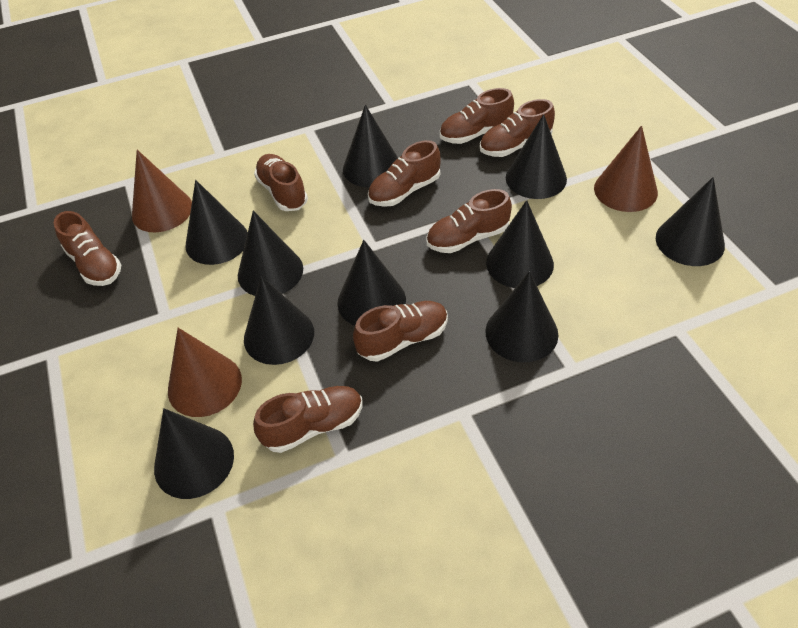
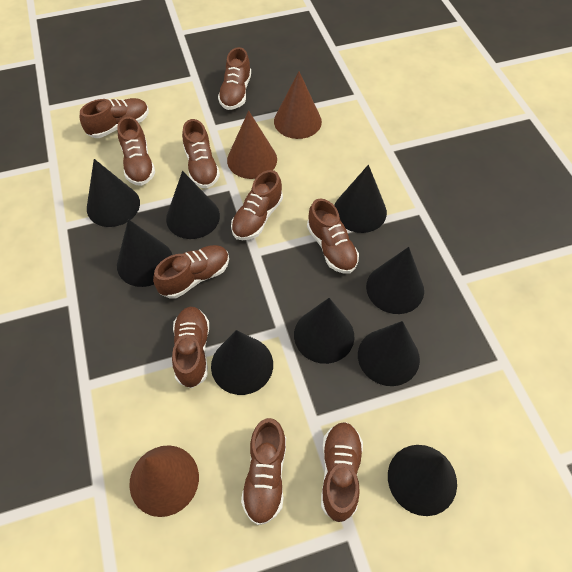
black cone: [154,408,234,499] [185,180,248,265] [238,211,303,296] [244,276,314,365] [337,240,406,326] [343,105,398,187] [485,271,558,362] [486,200,554,288] [506,114,567,199] [656,177,725,266] = 10 -> [87,159,140,227] [117,219,172,287] [166,171,220,239] [211,330,273,395] [294,298,354,364] [334,165,387,233] [358,321,420,386] [366,247,424,314] [388,445,457,516] = 9
brown shoe: [53,211,121,286] [253,386,362,453] [254,154,308,211] [353,301,448,362] [368,140,441,207] [426,189,512,253] [440,88,514,144] [480,99,555,157] = 8 -> [80,98,149,138] [117,117,155,186] [153,245,229,299] [172,307,209,388] [182,119,220,189] [218,47,251,110] [231,170,283,240] [241,418,286,525] [307,198,359,274] [321,422,363,522] = 10

